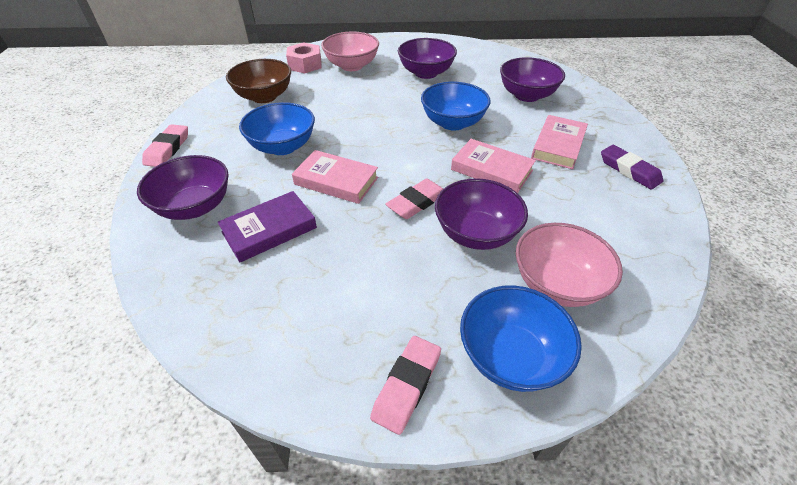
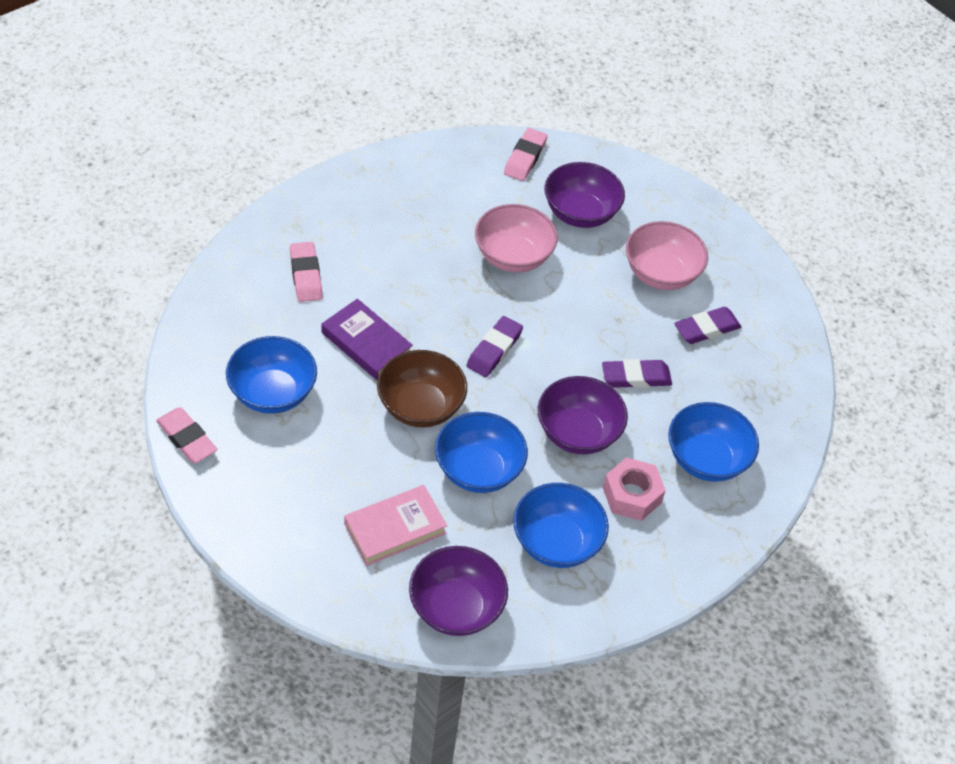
blue bowl: [239,102,315,155] [421,82,491,131] [460,285,582,392] = 3 -> [226,336,317,414] [435,412,528,493] [513,483,609,568] [668,402,759,482] = 4
pink book: [292,150,378,204] [451,139,536,193] [531,115,588,169] = 3 -> [344,485,447,566] = 1
purple bowl: [137,155,229,220] [398,38,457,79] [435,178,528,250] [500,57,565,102] = 4 -> [409,546,508,636] [538,376,628,454] [545,162,625,228] = 3
purple eraser: [601,145,663,190] = 1 -> [466,316,523,377] [602,359,672,388] [674,307,741,344] = 3

